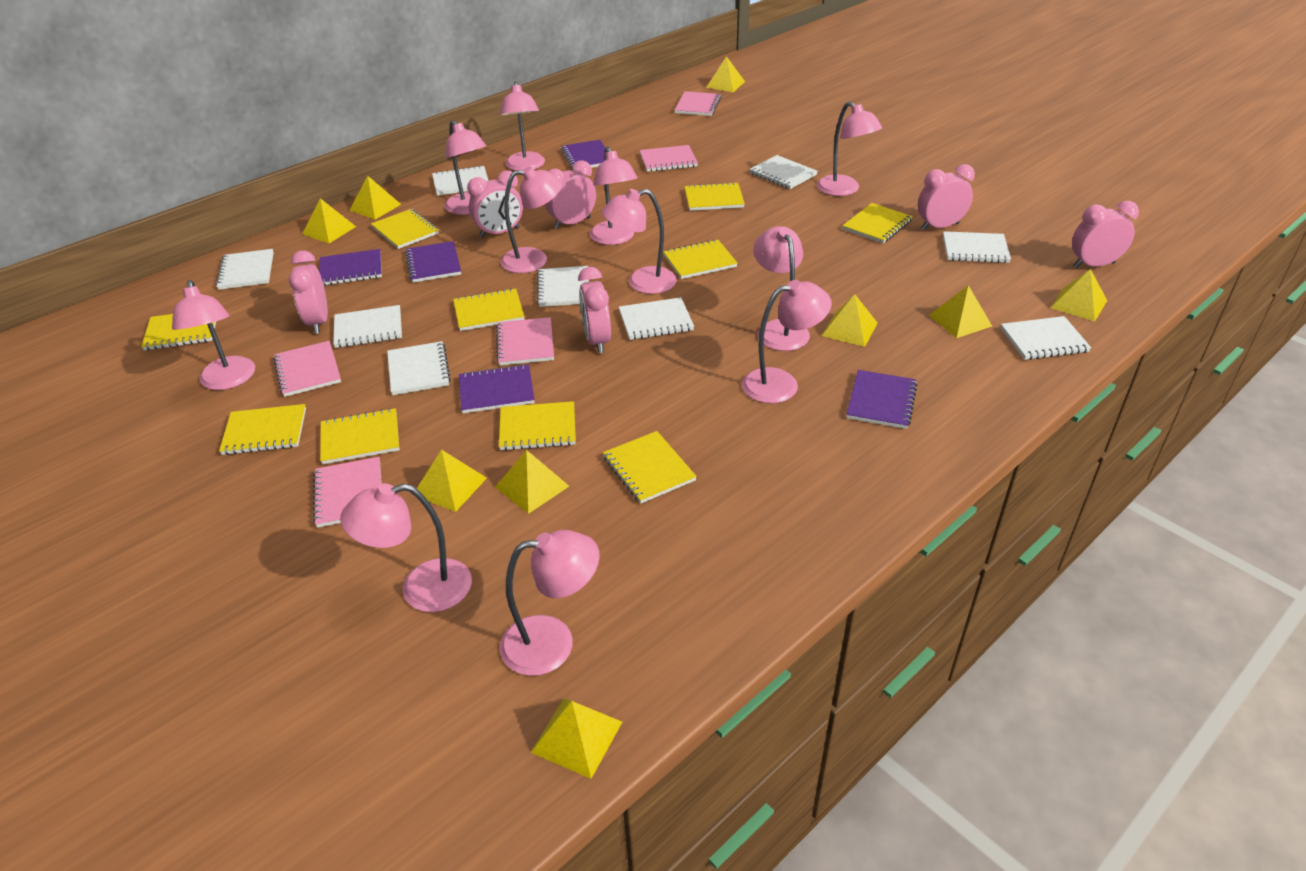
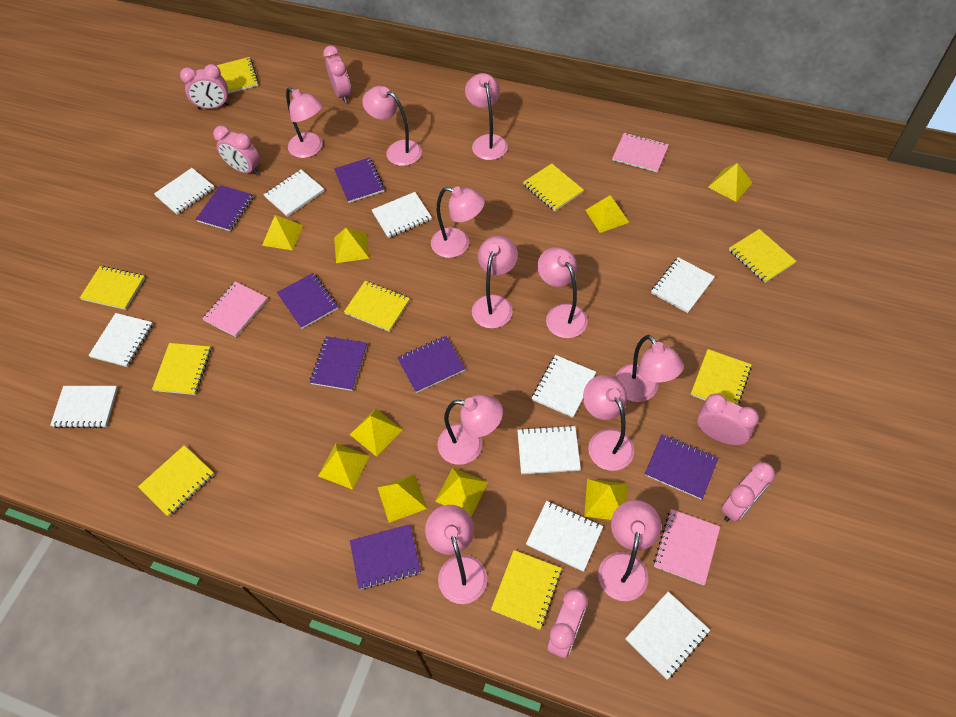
pink notebook: [273,341,341,397] [313,457,382,528] [496,317,554,365] [639,145,698,172] [675,91,721,116] = 5 -> [202,282,268,337] [612,133,669,172] [653,509,720,585] = 3
purple notebook: [319,249,382,286] [405,241,461,283] [459,364,535,413] [561,140,605,170] [846,370,917,429] = 5 -> [196,185,253,231] [277,273,338,329] [310,336,368,391] [334,157,385,203] [350,524,421,590] [397,336,466,393] [645,434,718,500] = 7
white notebook: [216,249,274,290] [333,305,402,348] [387,341,451,395] [432,165,489,196] [537,266,589,307] [619,297,694,340] [750,155,818,189] [943,231,1011,263] [1001,316,1091,360] = 9 -> [50,386,118,428] [88,313,153,367] [154,168,215,215] [264,170,324,217] [372,192,432,238] [517,425,581,474] [526,501,603,572] [532,355,596,418] [625,592,710,680] [651,257,715,313] = 10
yellow notebook: [141,314,216,350] [219,404,306,455] [320,408,400,464] [371,209,439,249] [453,288,524,331] [499,401,576,451] [603,431,697,504] [663,239,737,279] [684,182,745,211] [842,203,913,243] = 10 -> [80,266,145,310] [138,445,214,517] [152,343,211,395] [216,57,259,94] [344,281,410,332] [491,550,562,630] [523,163,584,211] [691,349,752,405] [729,229,797,283] = 9

